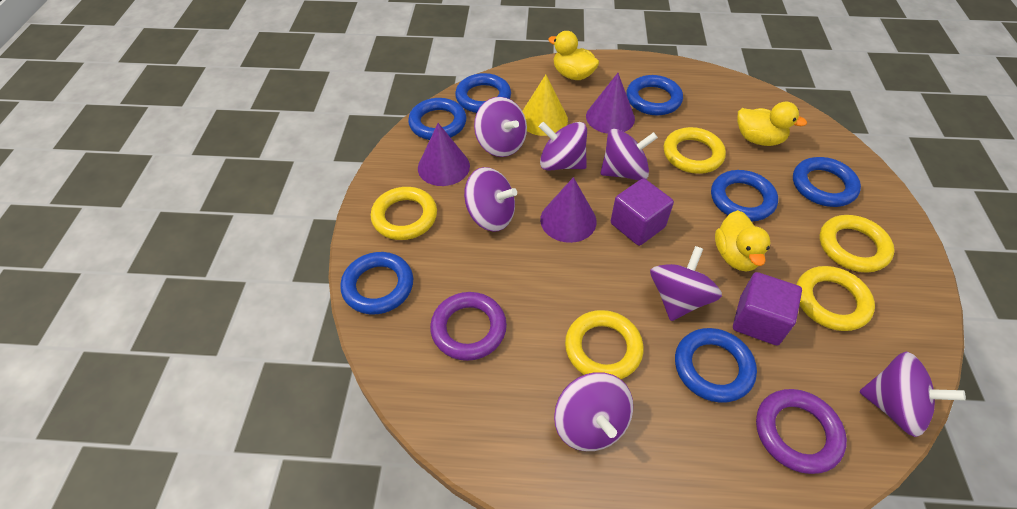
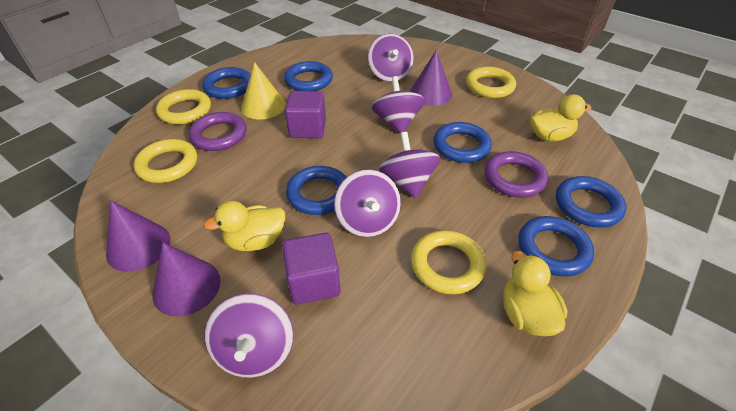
blue ring: [340,252,413,314] [408,98,466,140] [455,73,511,113] [626,75,683,115] [675,328,757,403] [711,170,778,221] [793,157,861,207] = 7 -> [202,67,251,99] [284,61,333,91] [286,166,346,215] [433,122,492,163] [518,216,594,276] [556,176,626,228] = 6
purple spinning top: [464,167,517,231] [474,97,527,157] [539,122,587,170] [554,372,633,451] [600,129,658,180] [650,246,722,321] [859,352,966,437] = 7 -> [205,293,294,378] [334,169,401,237] [368,34,414,82] [372,76,425,133] [379,132,441,199] = 5
yellow ring: [371,187,437,240] [565,310,644,379] [664,127,726,174] [796,266,875,331] [819,215,895,273] = 5 -> [134,139,197,183] [156,89,211,124] [411,230,487,294] [466,67,516,98] = 4

